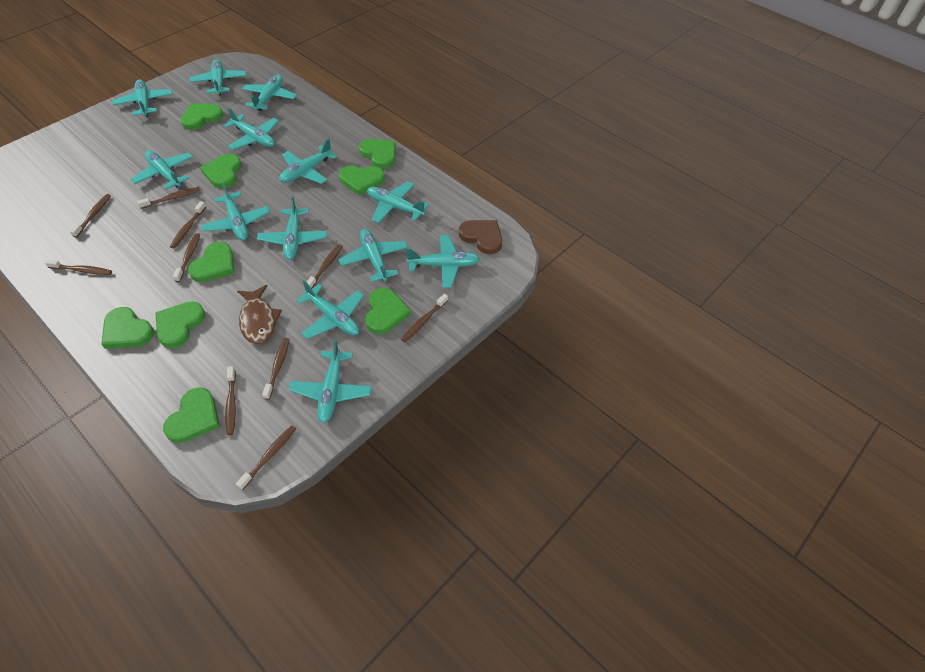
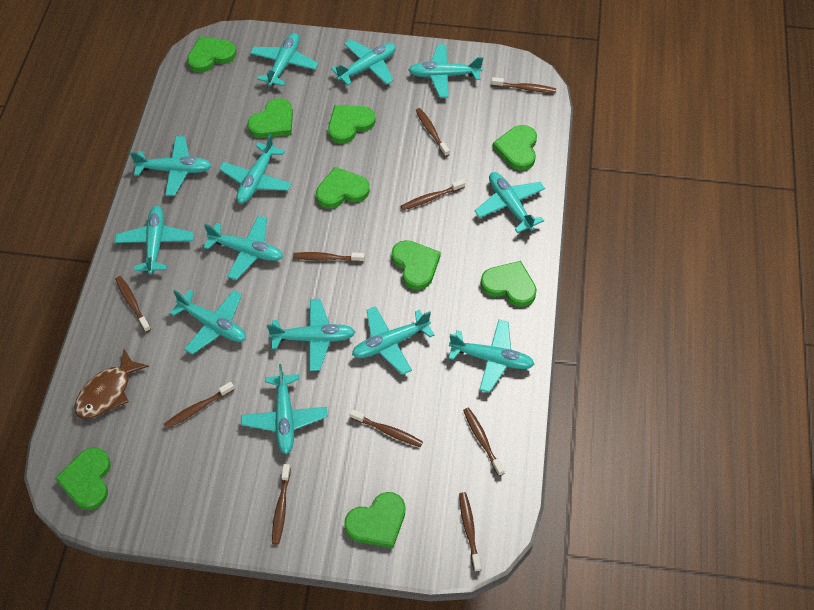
brown heart: [459,220,502,254] = 1 -> none = 0

